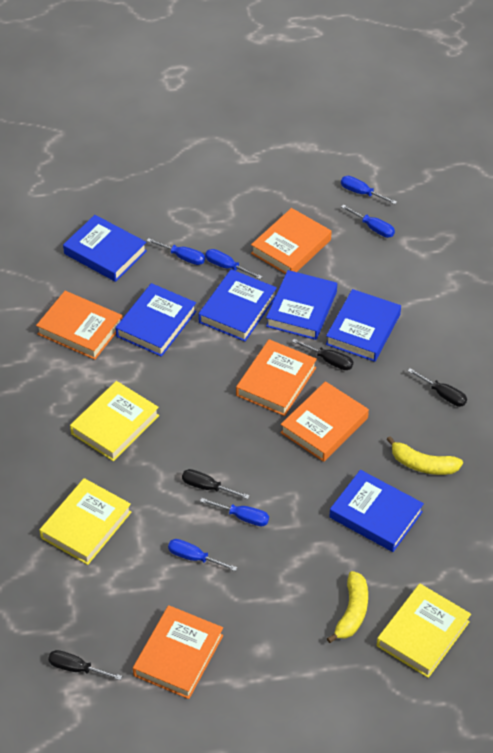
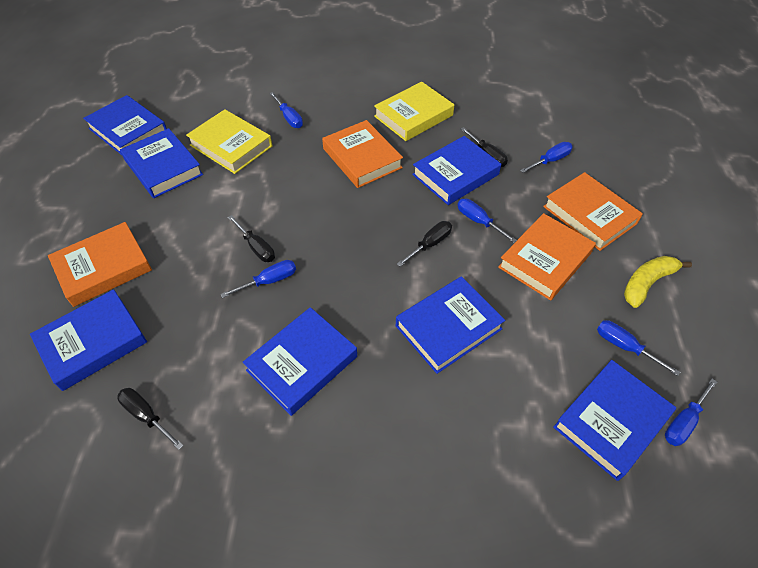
blue book: [63,215,147,282] [115,283,196,357] [198,269,277,341] [266,270,337,340] [326,289,401,362] [330,470,424,552] = 6 -> [30,289,147,391] [83,95,167,155] [120,128,203,198] [243,307,357,416] [396,276,505,374] [412,136,501,205] [553,360,676,481] = 7
orange book: [36,291,123,360] [133,605,223,699] [236,339,317,416] [251,208,332,274] [280,381,369,462] = 5 -> [48,222,152,307] [322,120,403,188] [498,213,596,300] [543,172,643,251] = 4
yellow banana: [327,571,368,643] [386,436,463,475] = 2 -> [624,256,692,308] = 1
yellow book: [39,478,132,565] [70,381,159,461] [377,584,471,678] = 3 -> [186,109,272,174] [374,82,454,141] = 2

